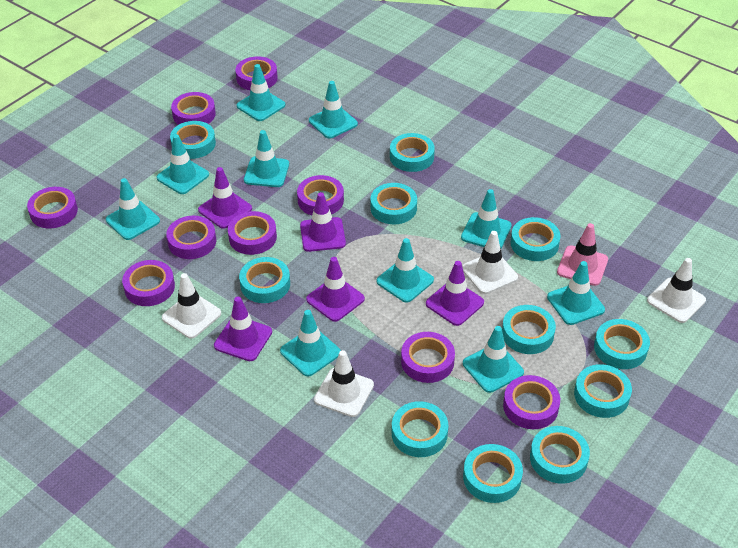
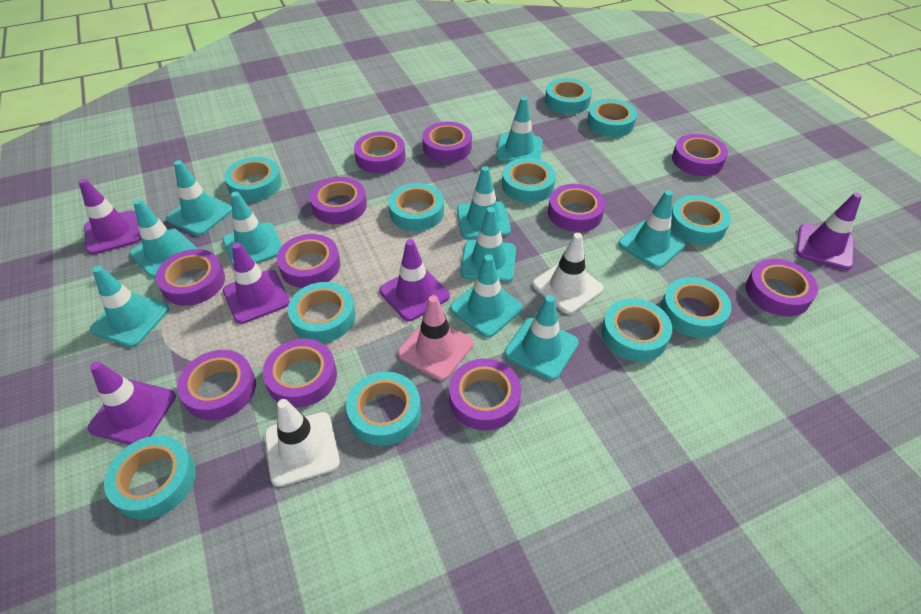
purple tape: [27,187,78,228] [122,260,175,306] [166,216,216,259] [171,92,216,125] [228,211,277,255] [236,56,278,90] [297,175,344,215] [401,332,455,383] [503,375,560,429] = 9 -> [156,249,225,306] [177,350,256,420] [262,339,337,408] [277,234,340,288] [310,177,367,224] [354,132,406,174] [422,122,472,162] [449,359,521,431] [548,184,606,232] [672,134,728,176] [746,259,818,317] = 11
white traffic cone: [162,273,221,339] [314,350,374,417] [462,231,518,294] [647,258,706,323] = 4 -> [264,399,340,487] [532,233,604,314] = 2

